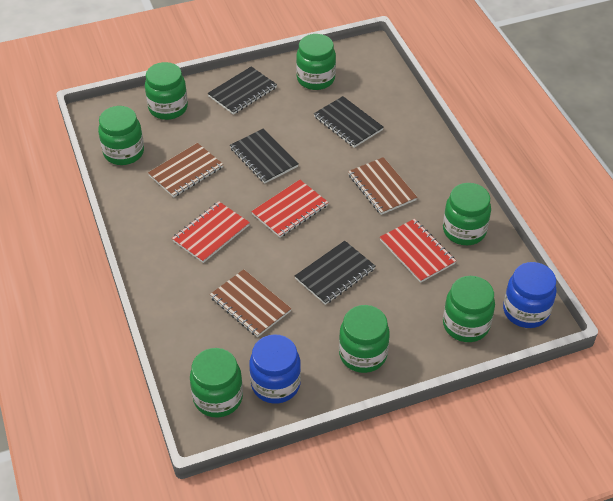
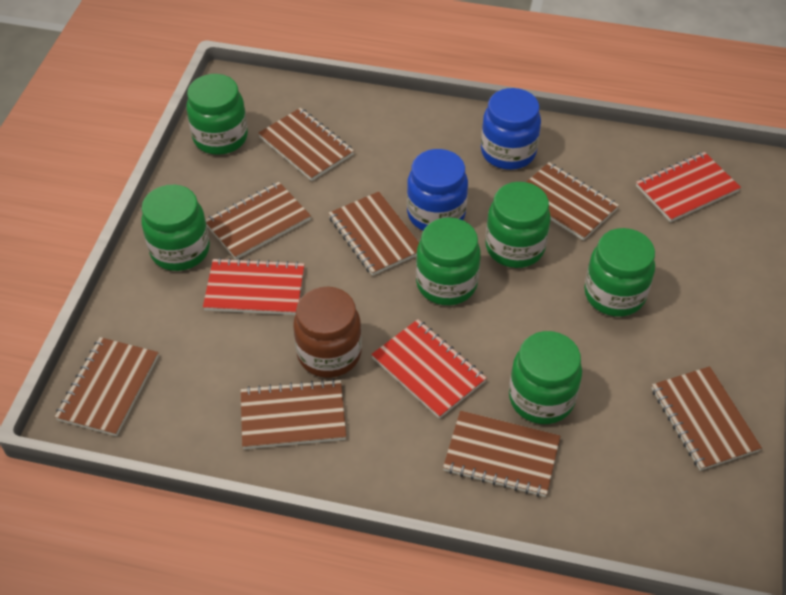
black notebook: [208,66,277,115] [230,129,299,183] [295,241,375,305] [314,96,384,148] = 4 -> none = 0
brown jar: none = 0 -> [293,287,362,378] = 1
brown notebook: [148,143,223,197] [210,269,292,337] [348,157,417,215] = 3 -> [55,337,159,436] [206,182,311,260] [241,379,346,449] [258,108,354,181] [328,192,419,276] [443,411,561,497] [526,162,619,241] [652,366,762,471] = 8
green jar: [98,106,144,165] [145,62,188,120] [190,348,243,417] [296,34,336,90] [339,305,390,373] [443,183,491,245] [443,276,495,342] = 7 -> [141,185,210,271] [186,74,248,155] [416,217,481,305] [485,182,551,268] [509,331,582,424] [584,228,655,317] = 6

